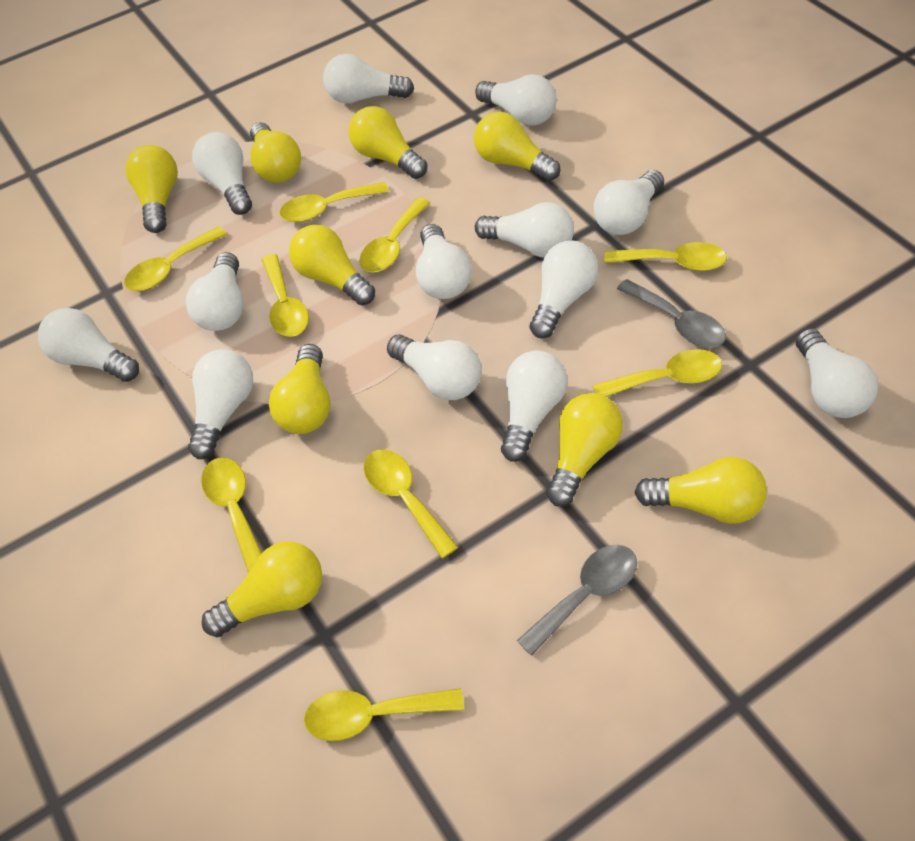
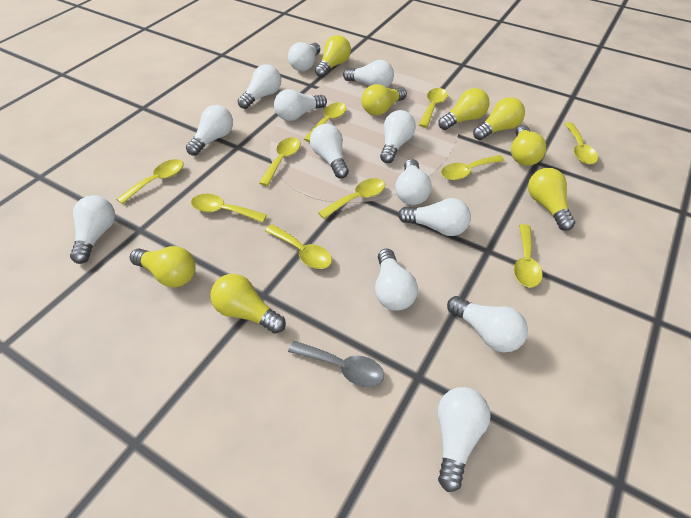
grey spoon: [517,545,637,656] [617,279,726,348] = 2 -> [288,341,384,387] = 1
yellow light bulb: [125,145,178,233] [202,541,322,637] [250,122,301,183] [269,344,330,434] [289,225,375,306] [348,106,427,179] [474,112,560,181] [546,393,623,507] [635,457,767,524] = 9 -> [130,246,196,287] [211,274,286,334] [315,35,351,77] [361,84,407,116] [438,88,489,130] [473,97,525,140] [511,125,547,166] [528,168,575,231] = 8
yellow spoon: [124,226,227,291] [201,457,262,573] [261,254,309,337] [279,182,389,222] [304,688,464,741] [359,197,430,272] [363,450,458,558] [593,349,722,397] [604,242,727,271] = 9 -> [117,159,183,204] [191,194,267,223] [259,137,300,186] [265,224,332,269] [304,102,347,142] [318,178,385,219] [419,88,447,128] [441,155,505,180] [514,224,543,287] [565,122,598,164] = 10

